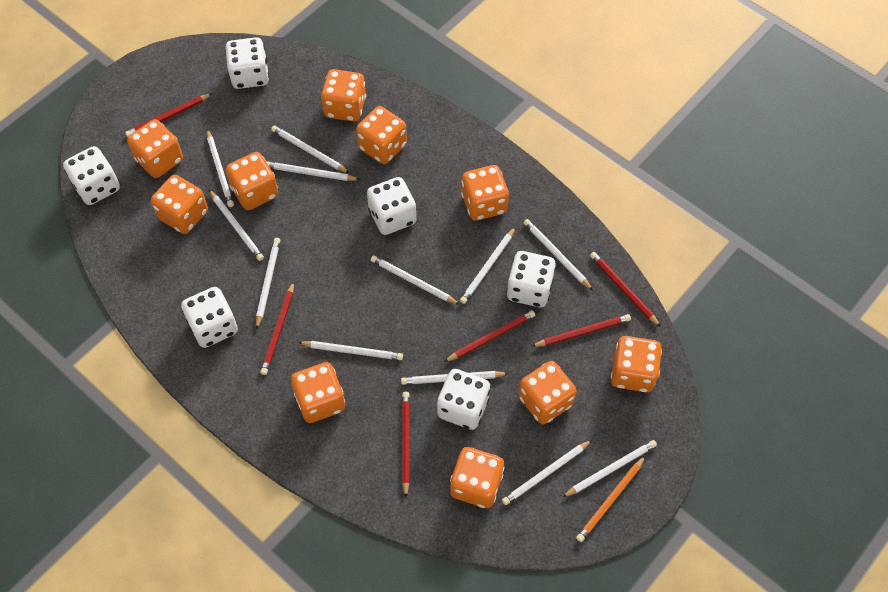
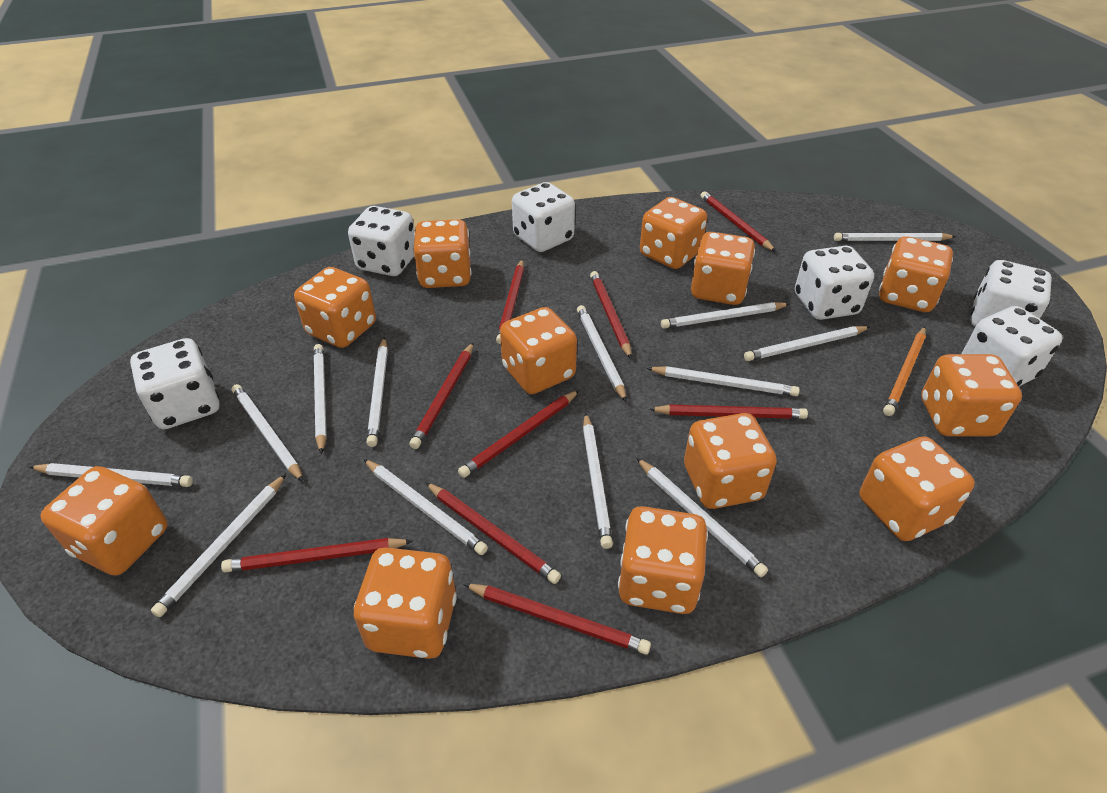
orange dice: [127,119,183,178] [151,175,208,234] [226,152,278,210] [291,362,345,423] [321,69,366,122] [356,106,407,164] [450,447,505,508] [461,165,509,221] [519,361,577,424] [611,336,662,392] = 10 -> [40,466,168,576] [294,267,376,348] [354,547,457,659] [413,219,471,288] [500,307,577,394] [618,506,708,614] [640,197,707,269] [684,413,777,509] [691,232,755,305] [859,436,975,541] [879,236,953,312] [921,354,1022,436] = 12
red pencil: [125,93,212,137] [260,281,294,375] [402,392,410,498] [444,310,535,362] [531,314,631,347] [590,252,661,327] = 6 -> [221,538,413,573] [409,342,474,449] [425,482,561,584] [458,390,579,478] [464,584,651,655] [496,259,524,344] [590,271,632,359] [649,404,808,419] [701,191,776,252] = 9
white pencil: [207,129,234,207] [209,190,264,261] [256,238,280,330] [266,161,360,181] [271,125,349,173] [298,341,403,360] [371,255,460,305] [401,371,509,385] [460,227,516,304] [502,440,592,505] [523,219,593,290] [563,440,657,497] = 12 -> [29,463,193,487] [151,474,286,617] [232,384,304,482] [314,344,327,454] [363,459,488,555] [366,337,388,447] [577,305,626,402] [583,413,613,549] [636,458,768,577] [647,366,800,396] [661,302,789,329] [744,326,870,361] [834,233,956,241] = 13

